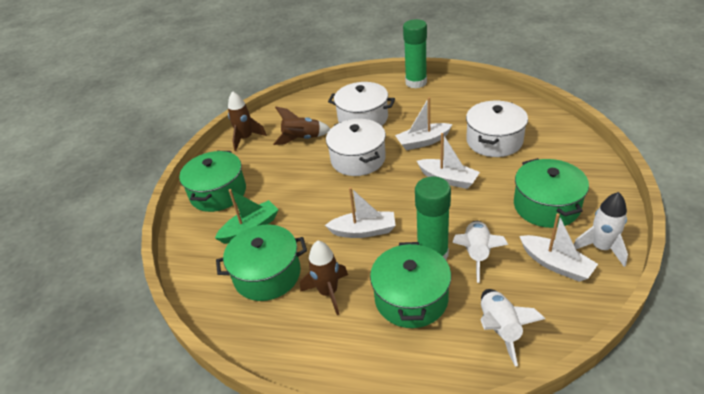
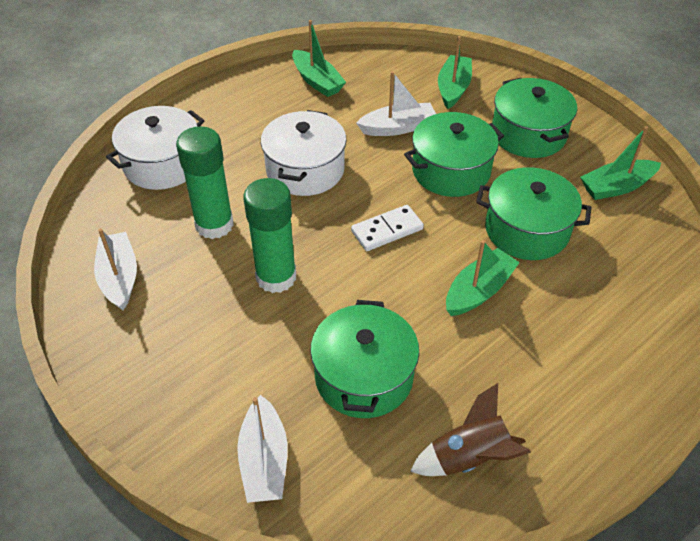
brown rocket: [228,91,267,151] [273,107,330,145] [300,241,348,315] = 3 -> [410,383,531,476] = 1
green boat: [215,189,278,244] = 1 -> [292,20,346,97] [438,36,472,109] [446,240,520,316] [580,126,661,200] = 4
white boat: [325,187,396,238] [395,97,453,150] [417,133,480,189] [520,213,598,282] = 4 -> [94,228,137,310] [237,395,288,503] [356,71,436,136] = 3
white domino: none = 0 -> [351,205,424,251] = 1
white pot: [326,119,386,176] [328,82,395,126] [466,101,528,157] = 3 -> [106,106,205,190] [261,110,347,196] = 2
white rocket: [452,221,508,283] [481,289,545,366] [573,192,628,267] = 3 -> none = 0

